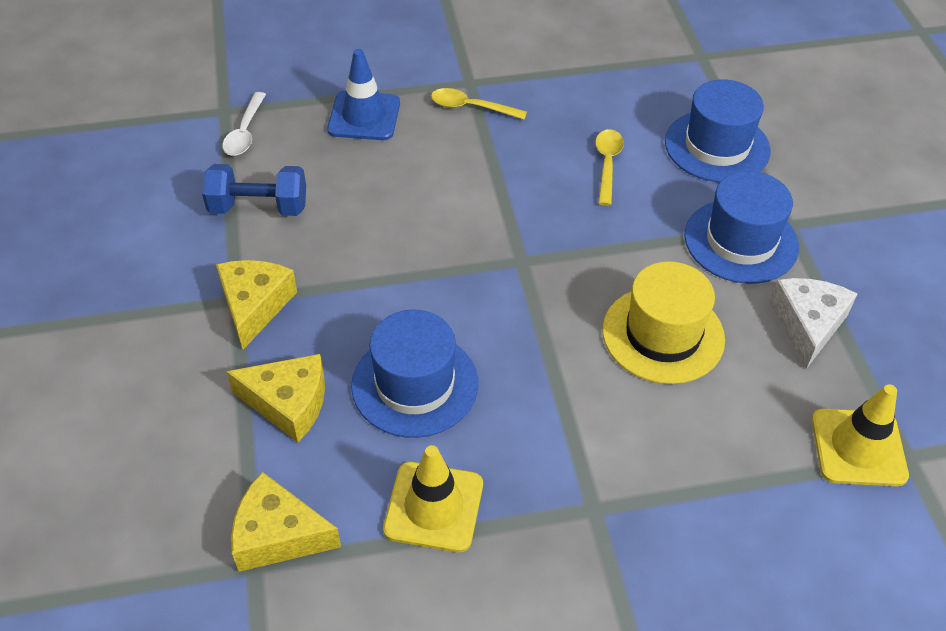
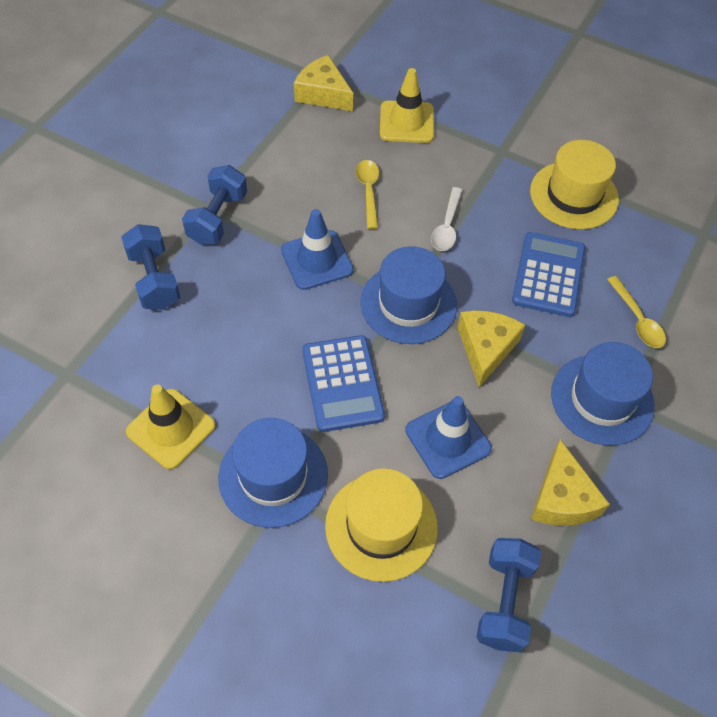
blue calculator: none = 0 -> [302,335,385,432] [512,232,585,317] = 2
blue dumbbell: [202,164,306,216] = 1 -> [121,224,180,310] [182,165,247,245] [476,538,541,653] = 3
blue traffic cone: [327,49,400,140] = 1 -> [281,209,354,290] [405,396,492,479] = 2
white cheese: [770,278,857,369] = 1 -> none = 0
yellow hat: [603,261,725,384] = 1 -> [325,469,438,582] [530,140,619,229] = 2

